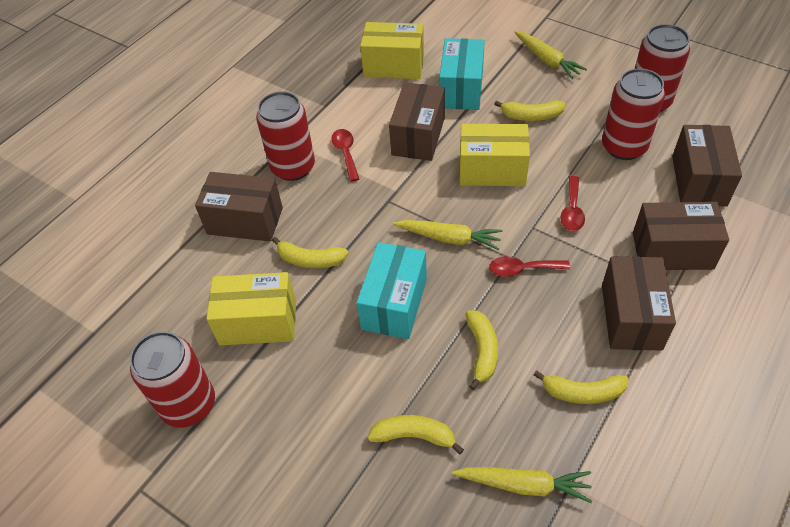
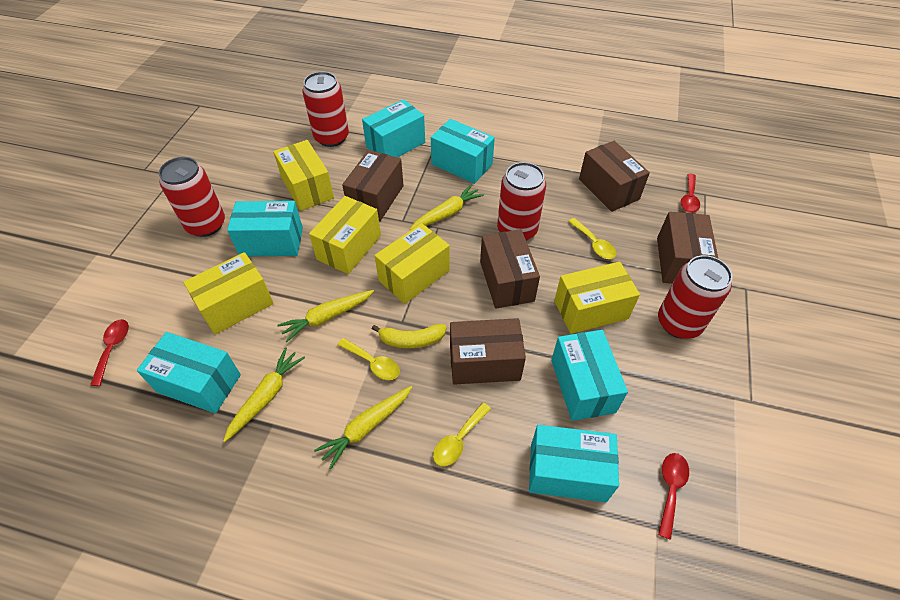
turquoise box: [357,242,427,339] [439,38,485,110] = 2 -> [137,332,241,414] [227,201,303,256] [362,99,425,157] [431,119,495,184] [529,425,619,502] [551,330,628,421] = 6
yellow banana: [272,237,348,268] [367,415,464,455] [465,310,498,390] [494,100,565,121] [534,371,628,404] = 5 -> [372,324,447,348] = 1
yellow box: [206,272,296,345] [360,22,424,79] [460,124,530,186] = 3 -> [183,252,274,334] [273,140,334,211] [309,196,381,274] [374,223,450,304] [554,262,640,334] = 5
yellow carrot: [393,220,503,250] [452,467,592,503] [514,31,587,79] = 3 -> [223,347,305,442] [277,290,374,342] [314,386,412,470] [410,184,484,230] = 4
yellow spoon: none = 0 -> [337,338,400,380] [433,403,491,466] [568,218,616,259] = 3

